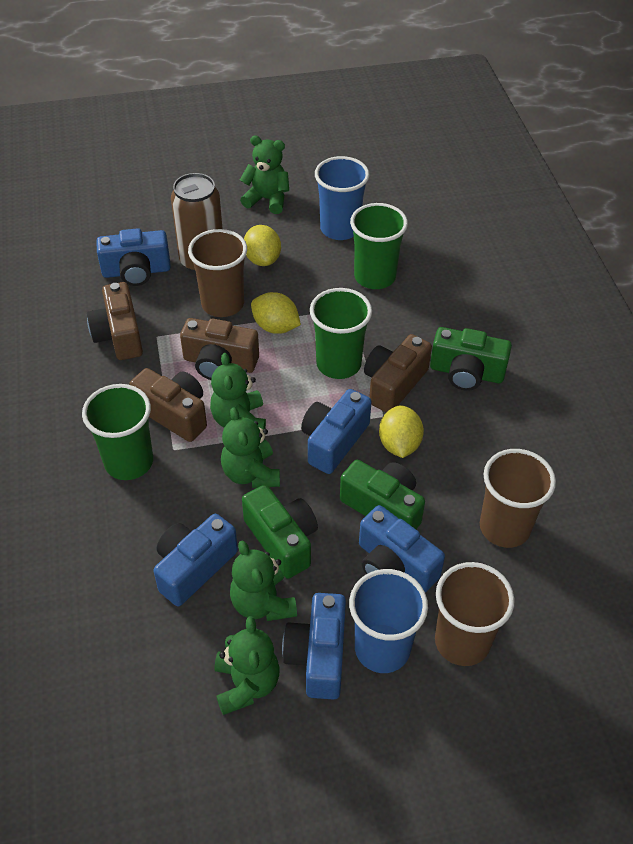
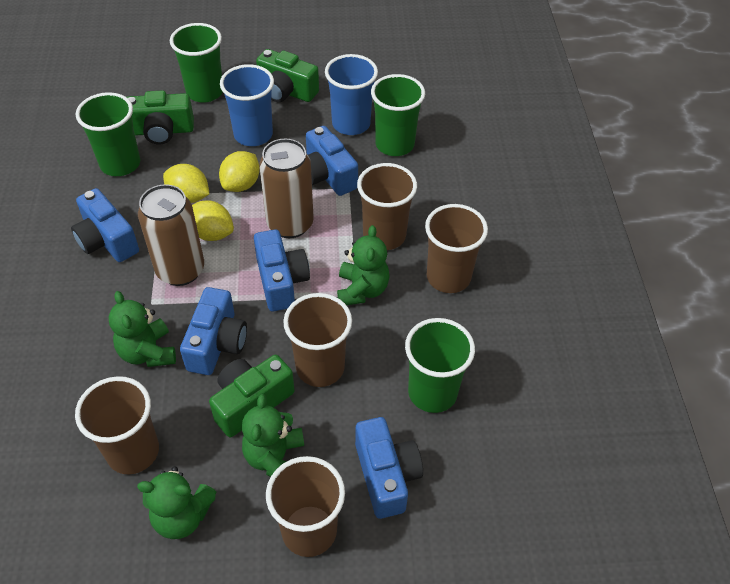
brown camera: [87,282,143,360] [129,368,207,442] [180,318,259,380] [364,334,432,412] = 4 -> none = 0
brown can: [171,173,223,273] = 1 -> [138,184,204,286] [259,139,314,238] = 2
brown cup: [188,229,247,317] [435,562,515,666] [480,449,556,548] = 3 -> [75,376,159,474] [266,456,345,557] [283,293,352,387] [357,163,417,250] [425,204,488,293] = 5
green cup: [82,384,153,480] [310,288,372,379] [350,203,408,289] = 3 -> [76,92,140,176] [170,23,223,103] [371,74,425,156] [405,318,475,413] = 4
green teddy bear: [210,353,266,429] [215,616,280,715] [221,407,280,488] [230,541,297,621] [240,135,289,214] = 5 -> [109,291,176,367] [137,466,217,539] [242,394,304,477] [337,225,390,305] = 4

